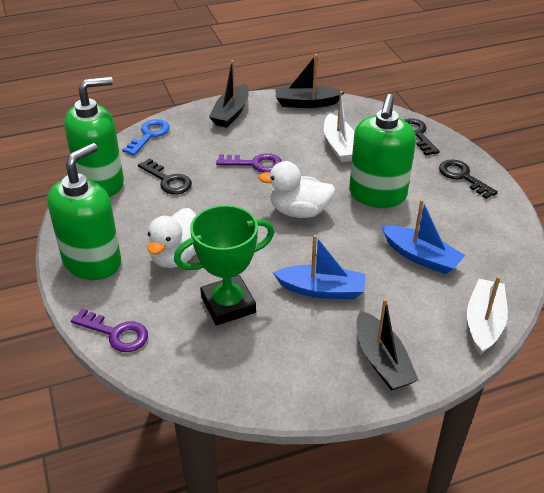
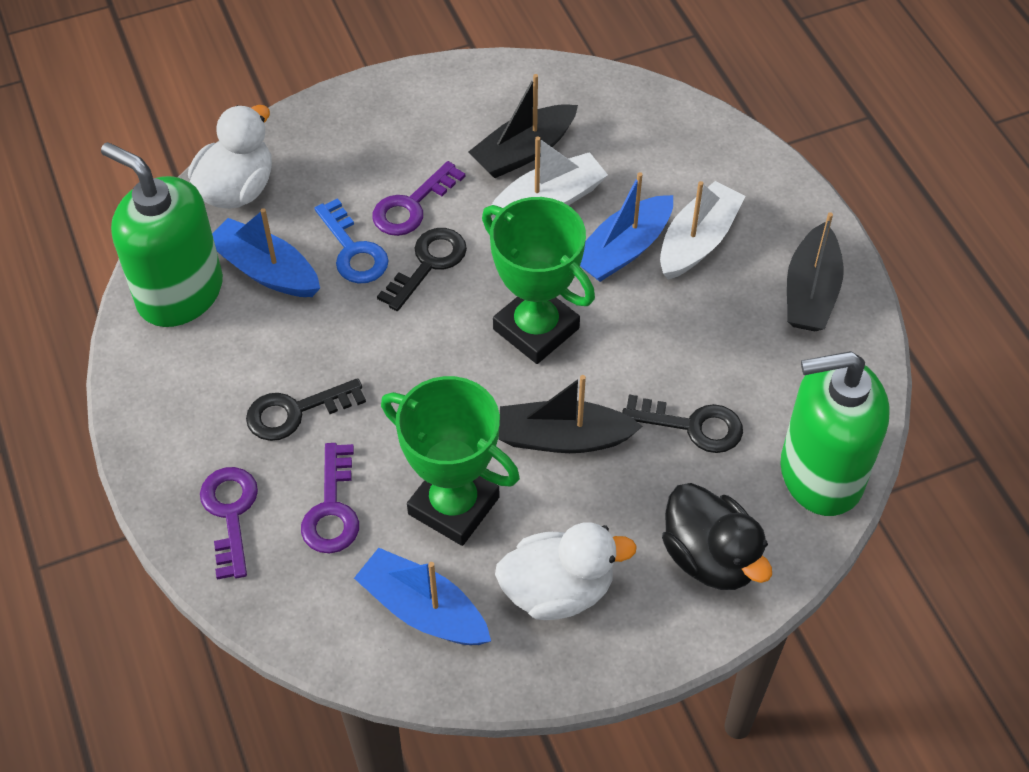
black duck: none = 0 -> [662,483,772,590] = 1
blue boat: [273,235,366,299] [382,199,465,274] = 2 -> [212,208,320,297] [354,548,491,645] [580,172,673,282] = 3
green soap dispenser: [47,143,121,280] [64,77,124,197] [349,94,416,208] = 3 -> [101,142,223,327] [780,351,890,516] = 2
green trophy: [174,205,274,326] = 1 -> [381,376,520,546] [482,197,595,364] = 2
purple key: [71,308,148,352] [216,153,282,173] = 2 -> [200,467,258,580] [301,443,359,553] [372,161,465,236] = 3

